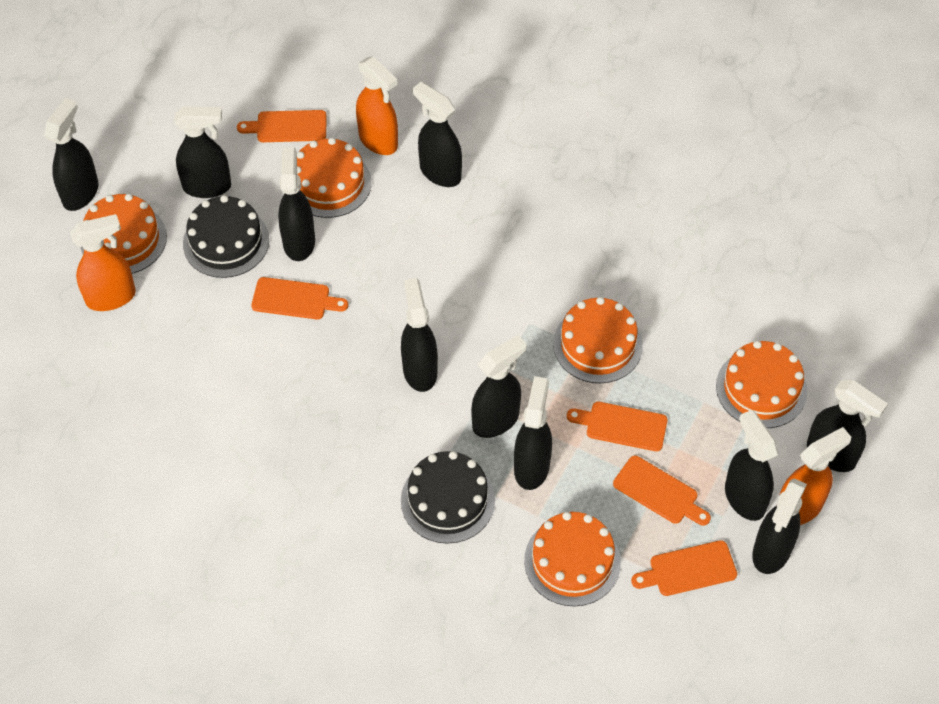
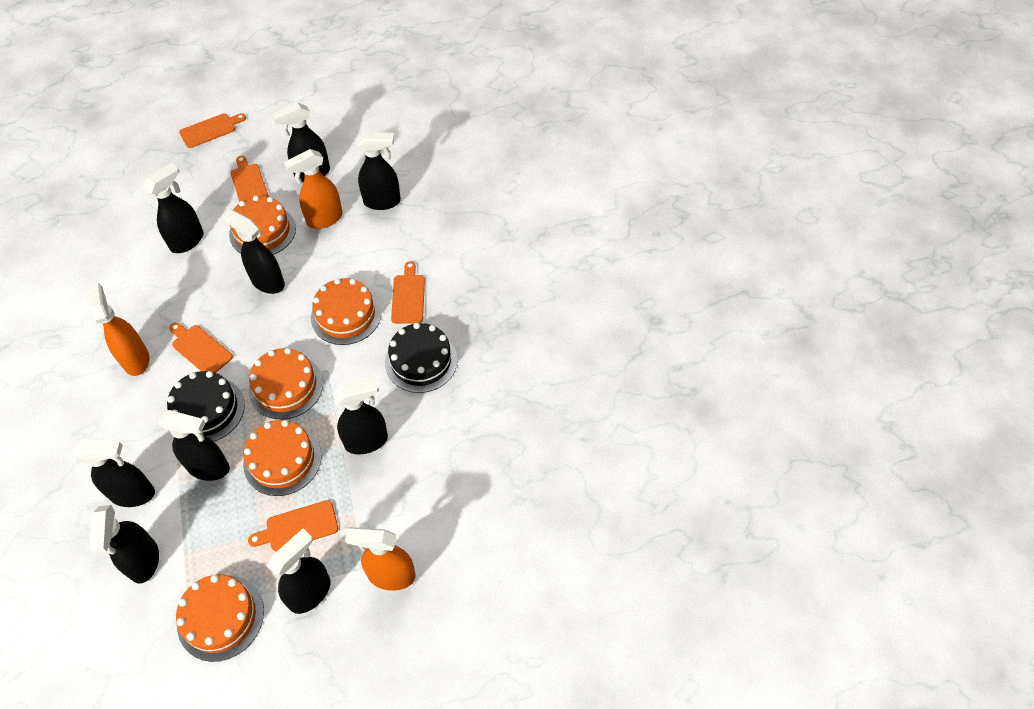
black spray bottle: [44,98,98,211] [174,106,231,198] [278,147,315,261] [401,278,438,392] [413,82,462,187] [471,335,526,438] [514,376,552,490] [725,410,778,521] [752,478,807,574] [807,380,888,472] = 10 -> [73,439,155,507] [89,505,159,583] [143,163,204,253] [158,410,230,481] [222,209,285,294] [267,529,330,614] [272,103,330,182] [333,378,388,455] [357,132,401,210] = 9

